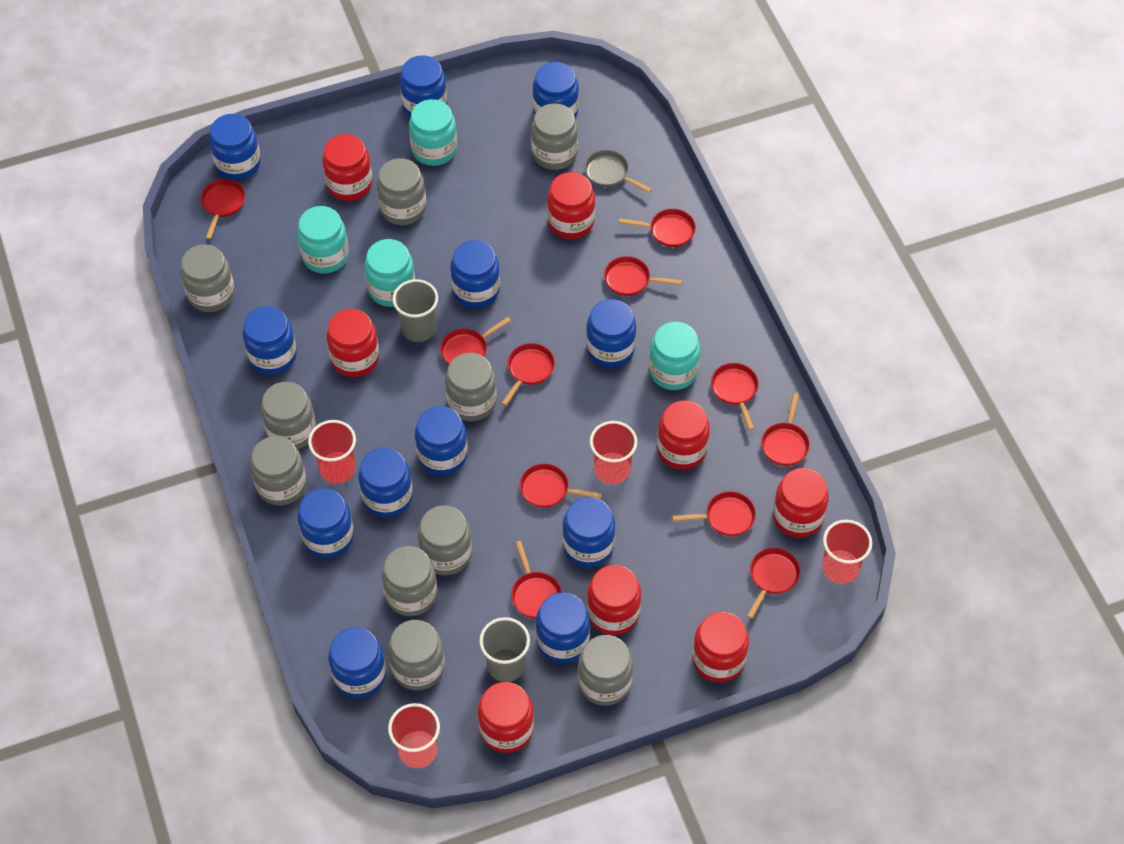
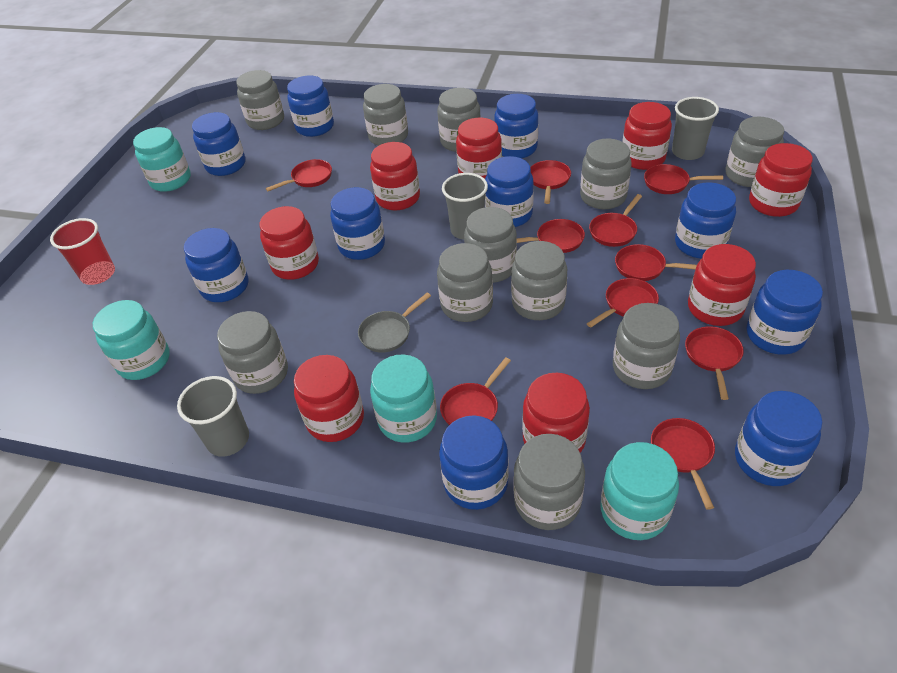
blue jar: [209,114,261,180] [243,306,297,375] [298,488,354,558] [328,627,386,698] [358,448,413,518] [400,55,447,118] [415,406,468,475] [450,240,500,308] [533,62,579,118] [536,592,590,663] [562,497,615,567] [586,299,636,368] = 12 -> [184,228,248,302] [192,112,245,176] [287,76,334,137] [330,187,385,260] [439,415,509,510] [485,156,534,227] [494,94,538,158] [675,182,736,259] [735,391,822,486] [747,270,823,355] = 10
grey cup: [393,279,438,342] [479,617,530,682] = 2 -> [177,376,249,457] [442,173,488,240] [672,97,719,160] = 3
grey jar: [181,244,235,312] [250,436,306,506] [261,382,316,450] [377,158,426,225] [382,546,437,616] [388,620,445,690] [418,505,472,575] [445,353,497,421] [531,103,578,170] [578,635,633,706] = 10 -> [217,311,288,394] [236,70,284,130] [363,84,408,146] [437,88,481,152] [437,243,493,322] [464,207,517,283] [511,241,567,320] [513,434,585,530] [580,139,632,209] [613,303,680,389] [725,117,784,187] = 11
red cup: [308,420,356,484] [388,703,440,768] [590,421,637,485] [822,520,872,584] = 4 -> [50,218,115,285] = 1
red pan: [200,179,245,239] [440,317,511,365] [501,343,555,406] [511,541,562,619] [520,464,602,508] [604,256,682,296] [619,209,696,247] [672,491,756,536] [711,363,759,430] [747,548,800,619] [761,393,810,466] = 11 -> [266,159,332,191] [440,357,511,425] [516,219,585,253] [530,160,571,204] [587,278,659,328] [589,194,642,247] [615,244,697,281] [644,164,723,194] [651,418,715,510] [685,326,744,400] = 10

